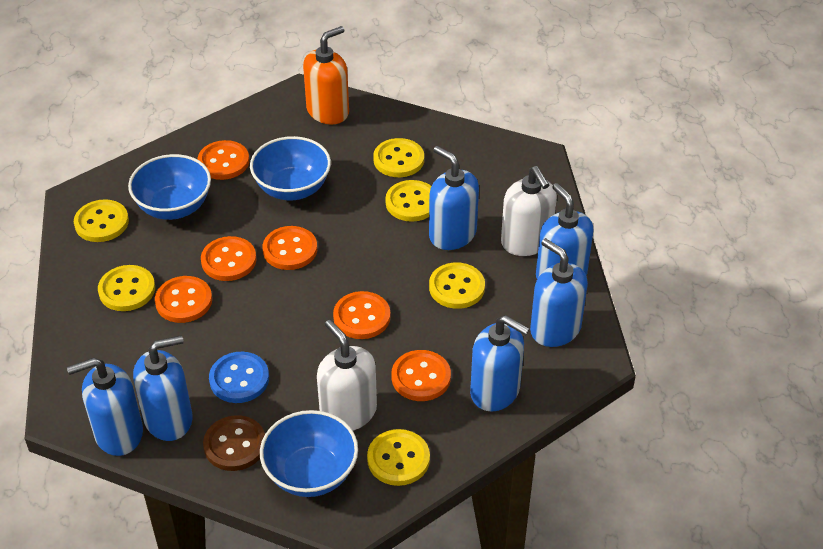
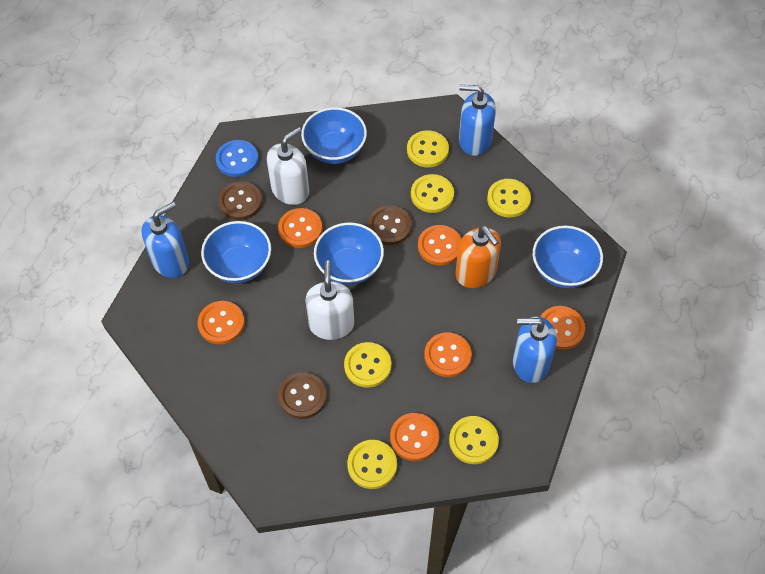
blue bowl: [128,154,211,220] [250,136,331,200] [260,410,358,497] = 3 -> [201,221,271,283] [301,107,367,164] [314,223,384,285] [533,226,603,288] = 4
blue soap dispenser: [67,358,143,456] [133,335,193,441] [429,146,479,250] [470,315,530,411] [530,238,588,347] [536,183,594,279] = 6 -> [141,202,189,278] [459,85,496,156] [513,316,557,383] = 3
brown button: [203,415,265,471] = 1 -> [218,181,262,220] [278,372,327,419] [368,205,412,245] = 3

